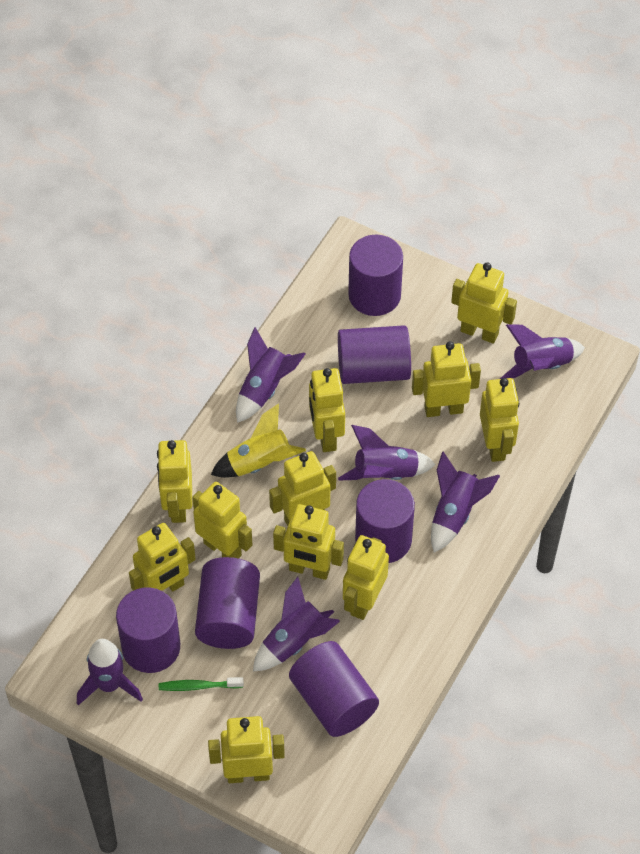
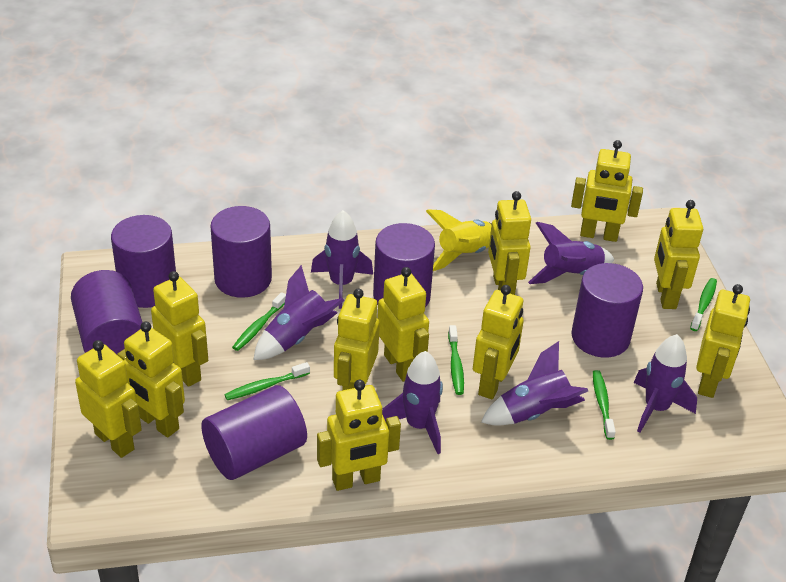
green toothbrush: [159,677,244,691] = 1 -> [224,362,310,400] [232,292,286,351] [448,325,464,395] [593,370,616,440] [690,278,717,331] = 5

